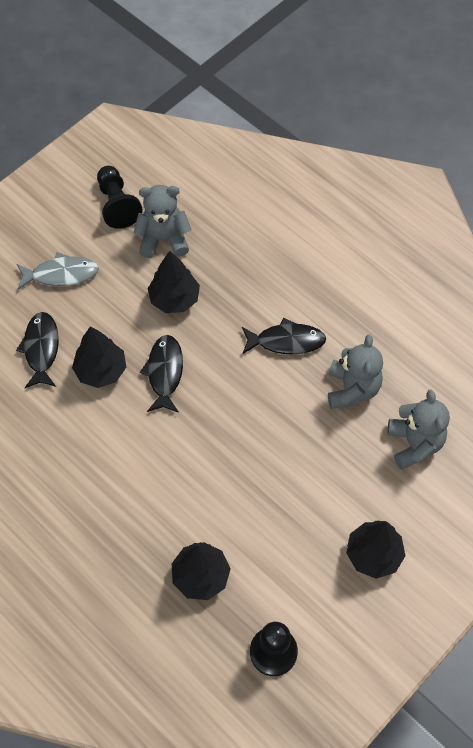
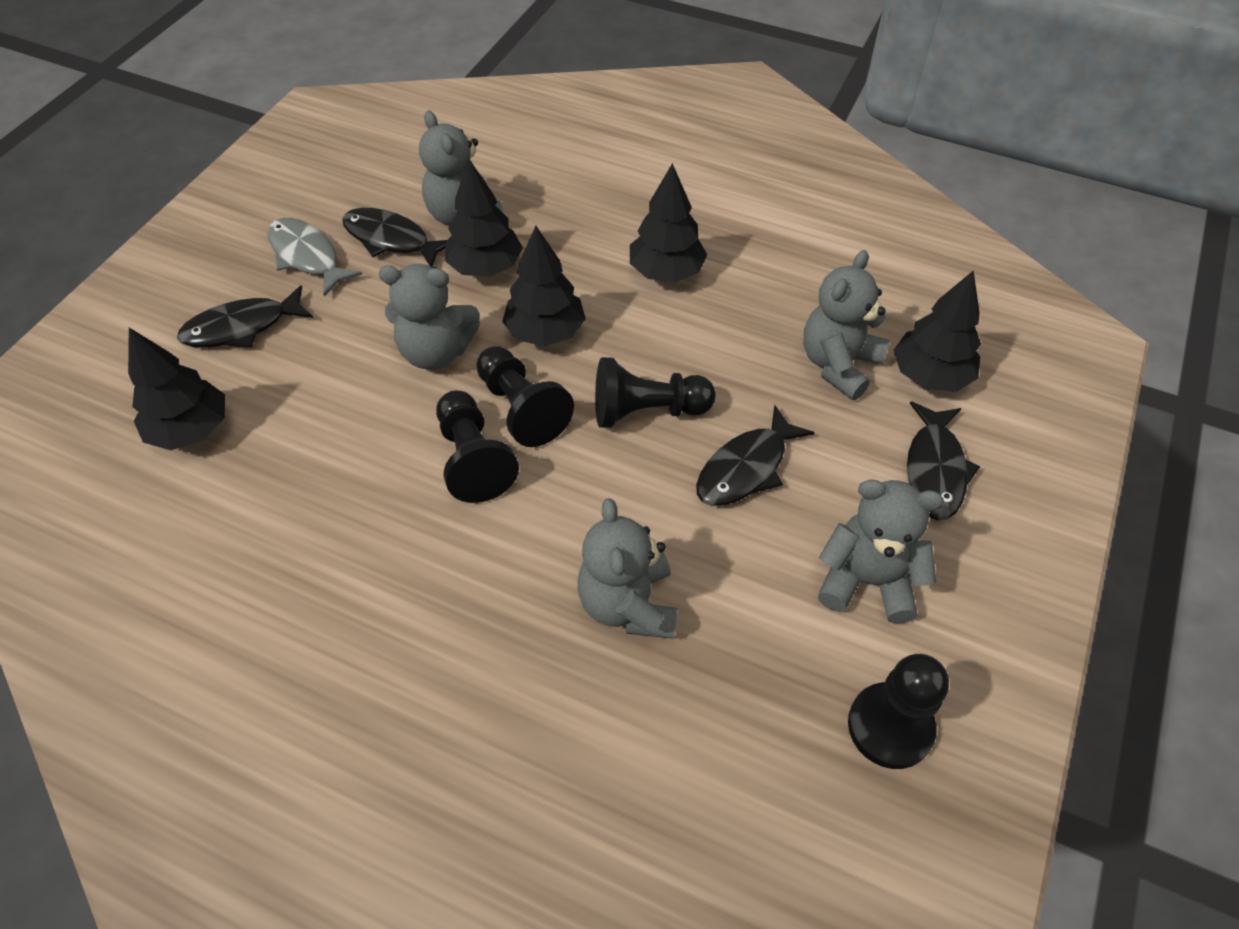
black fish: [16,312,59,388] [140,335,183,413] [242,318,326,354] = 3 -> [177,285,313,348] [342,208,447,267] [696,405,815,506] [907,401,980,520] = 4
black pawn: [97,166,142,229] [250,622,298,676] = 2 -> [436,391,519,503] [476,346,574,447] [595,357,716,428] [848,654,949,769] = 4
black tree: [72,326,126,388] [147,251,200,313] [172,542,231,600] [346,521,406,579] = 4 -> [128,328,225,450] [445,159,523,277] [502,226,586,346] [630,163,707,282] [894,270,981,392] = 5
grey teddy bear: [134,185,192,258] [328,335,383,409] [388,389,450,470] = 3 -> [378,264,480,370] [419,110,503,226] [578,498,678,639] [803,250,889,400] [818,480,944,624] = 5

